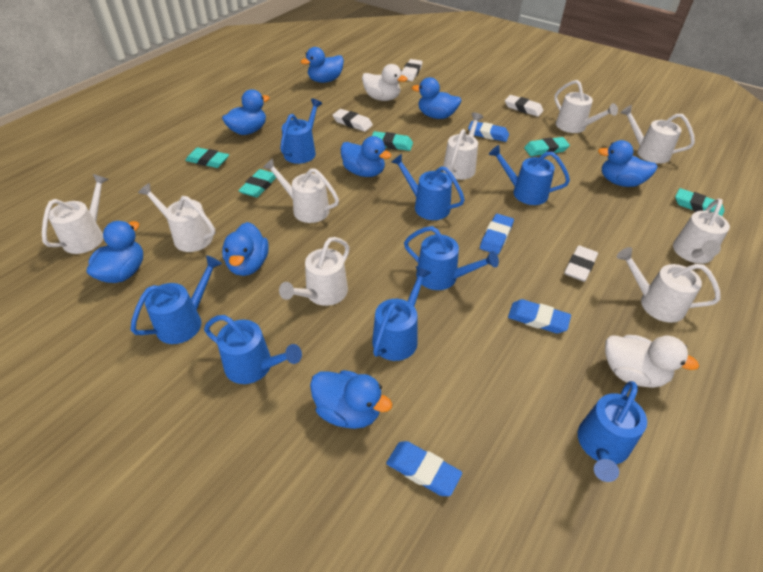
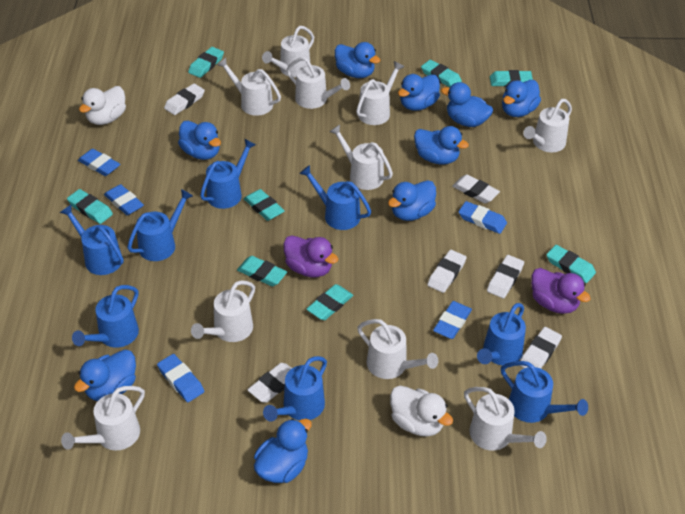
blue duck: [87,221,143,283] [222,89,270,135] [222,222,269,276] [301,47,344,83] [310,370,392,429] [340,136,392,177] [412,77,462,119] [598,140,658,187] = 8 -> [74,350,136,401] [178,121,221,160] [254,419,312,483] [335,42,380,78] [388,180,436,221] [398,74,440,111] [414,126,469,165] [441,82,493,127] [502,80,541,117] = 9
blue eraser: [386,441,462,496] [468,121,509,142] [480,214,514,255] [508,299,571,334] = 4 -> [78,149,120,176] [104,184,144,215] [157,354,204,402] [433,301,472,339] [459,201,507,234] = 5
purple duck: none = 0 -> [283,235,338,277] [531,268,591,314] = 2
turquoise eraser: [185,147,229,168] [238,169,276,198] [372,131,413,151] [524,137,570,156] [675,188,724,216] = 5 -> [67,189,113,224] [188,47,224,78] [237,256,287,286] [244,189,285,221] [307,284,353,320] [421,60,462,87] [490,70,533,87] [546,245,596,283] = 8
white eraser: [333,109,373,132] [401,59,423,81] [505,95,544,117] [564,245,598,282] = 4 -> [164,83,205,115] [247,363,292,403] [427,250,467,293] [452,175,500,203] [487,255,524,298] [520,327,562,368] = 6
white watering can: [42,174,108,254] [138,183,216,252] [263,158,339,223] [279,237,350,306] [443,113,483,180] [554,80,618,133] [617,247,720,323] [620,105,695,164] [673,198,730,264] = 9 -> [61,386,145,451] [191,280,255,342] [218,58,281,116] [262,26,314,77] [287,57,350,109] [329,125,393,190] [356,61,404,125] [357,319,438,379] [464,387,547,451] [523,99,572,152] = 10

